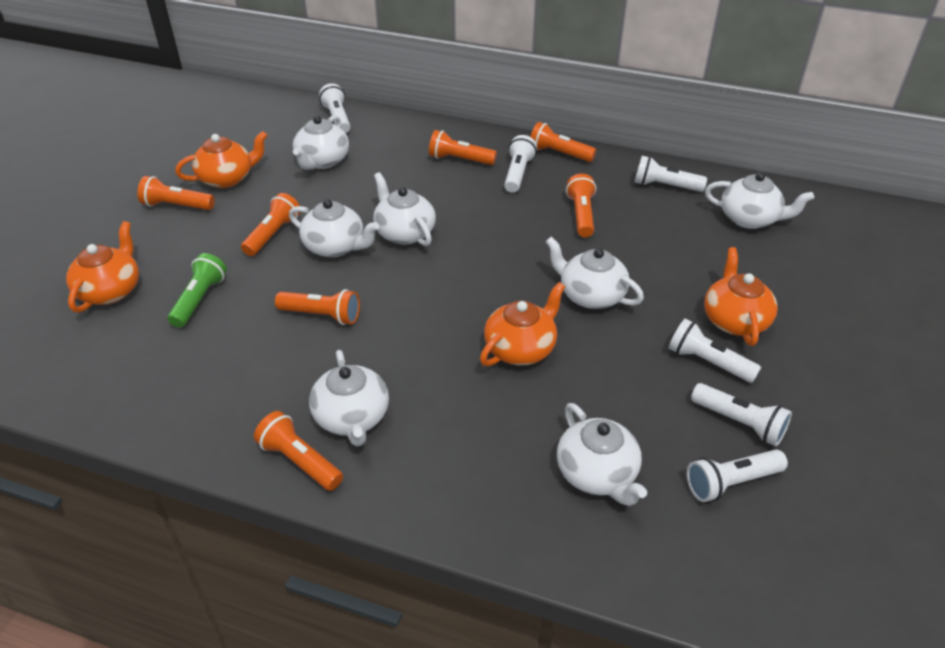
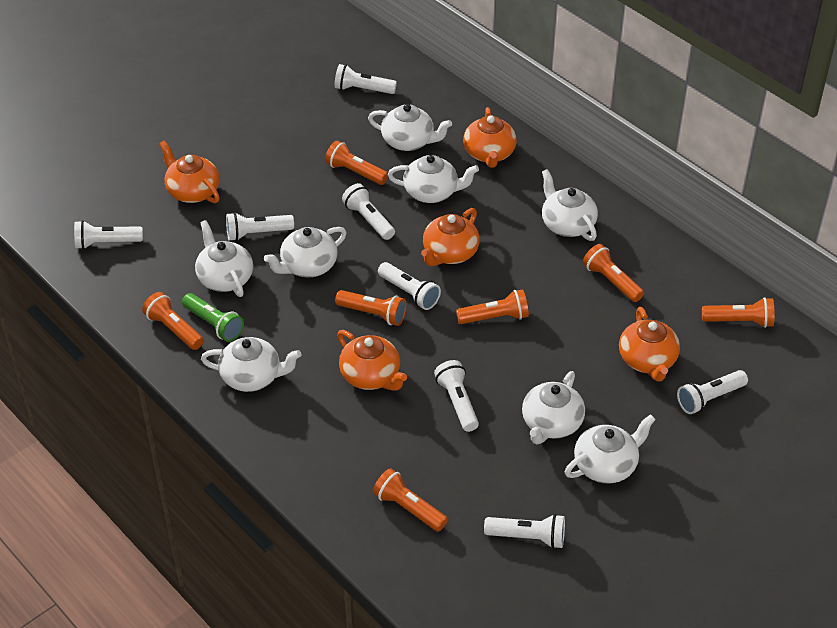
orange teapot: [66,221,139,312] [175,131,268,188] [480,282,565,366] [704,247,778,346] = 4 -> [159,141,220,203] [337,330,407,391] [421,208,480,266] [463,107,517,168] [619,307,680,382] = 5
white flashlight: [319,83,350,133] [504,135,537,193] [635,156,707,192] [669,318,761,383] [687,450,788,502] [691,383,792,447] = 6 -> [74,220,143,249] [226,212,294,241] [334,64,397,94] [342,183,395,240] [378,262,441,310] [434,360,479,432] [484,514,565,549] [677,370,748,414] = 8
white teapot: [289,199,379,257] [293,115,349,170] [309,350,389,446] [373,172,436,246] [545,237,644,309] [557,403,647,506] [705,172,814,229] = 7 -> [195,220,253,297] [201,337,302,392] [264,227,347,277] [368,104,452,151] [388,155,479,203] [522,371,585,445] [542,169,598,241] [565,414,656,483] = 8

